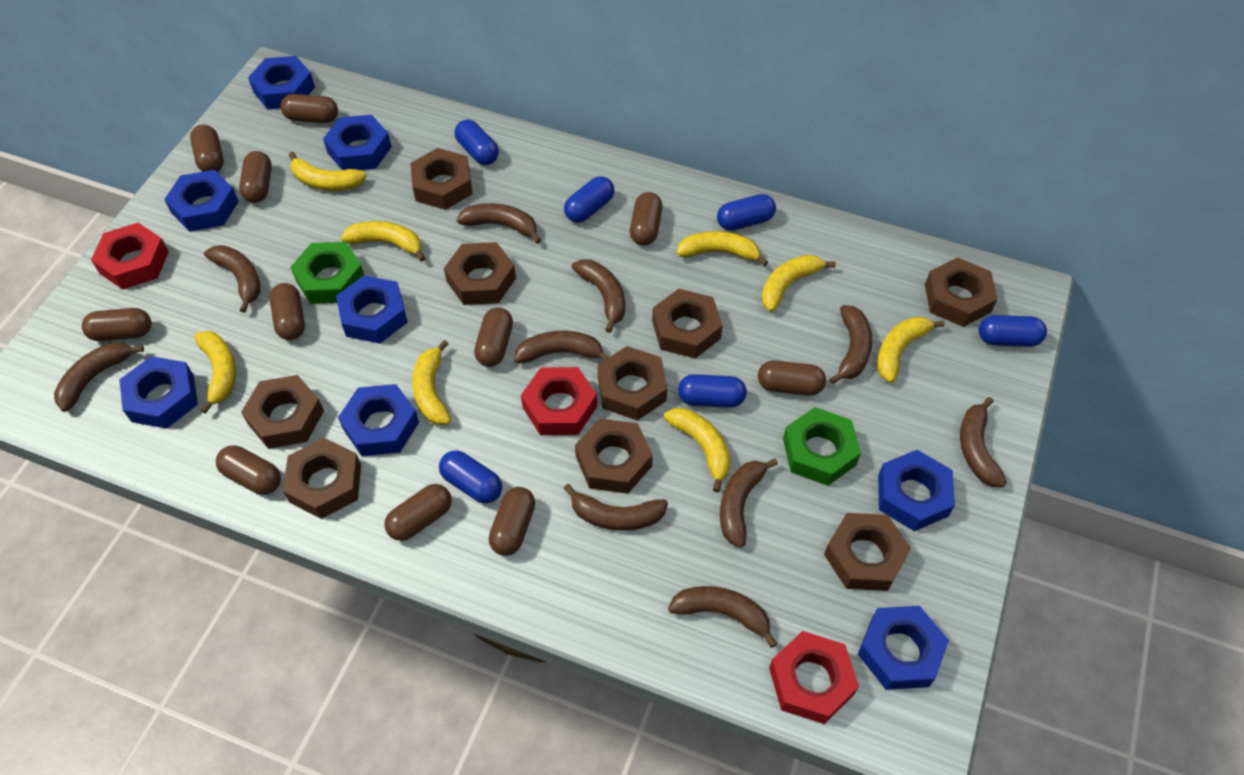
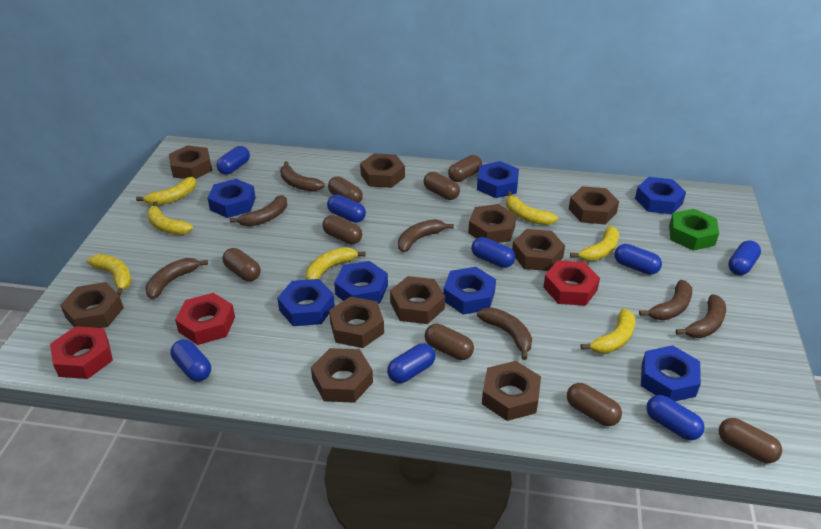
blue capsule: [439,450,502,503] [455,120,499,165] [564,176,614,223] [678,374,747,408] [717,194,776,231] [979,315,1047,347] = 6 -> [171,339,211,382] [216,146,250,175] [327,195,366,223] [387,343,435,383] [471,237,515,268] [614,244,662,275] [646,395,704,440] [728,241,761,275] = 8
blue nut: [119,356,198,429] [164,170,239,232] [248,56,315,110] [323,115,391,170] [336,275,408,344] [338,384,419,456] [858,606,949,690] [878,450,955,531] = 8 -> [208,179,256,218] [277,279,335,326] [334,261,388,304] [443,267,496,314] [477,161,519,198] [635,177,686,214] [641,345,701,401] = 7
brown banana: [54,342,144,412] [204,245,261,313] [456,203,541,244] [514,331,609,364] [563,484,668,531] [572,259,625,333] [668,586,777,648] [720,458,778,547] [830,305,872,384] [960,397,1007,487] = 10 -> [146,258,208,299] [229,195,287,227] [280,161,325,192] [398,219,454,252] [477,307,532,360] [639,280,692,320] [676,294,726,338] = 7
brown capsule: [82,308,151,341] [190,125,224,172] [216,445,281,495] [239,151,272,203] [269,283,305,340] [281,94,338,123] [384,484,452,541] [474,307,513,367] [489,487,535,556] [630,192,662,246] [758,360,826,396] = 11 -> [222,248,261,281] [322,215,362,245] [328,176,363,203] [423,172,460,200] [425,324,474,360] [448,155,482,182] [567,383,622,426] [719,418,782,463] = 8
brown nut: [241,375,324,449] [283,438,361,519] [410,148,473,210] [444,242,516,305] [575,419,653,494] [597,346,667,421] [652,289,723,359] [824,513,911,591] [925,258,998,327] = 9 -> [60,282,124,328] [169,145,212,179] [311,348,373,403] [329,296,384,348] [360,153,405,188] [390,276,445,324] [468,204,516,243] [482,361,541,421] [512,229,565,271] [569,186,619,225] = 10
green nut: [290,242,364,304] [783,407,861,486] = 2 -> [669,209,719,251] = 1
yellow banana: [194,331,236,414] [289,152,367,191] [341,221,425,262] [412,340,451,425] [664,408,731,492] [677,231,768,266] [761,255,836,312] [877,317,945,383] = 8 -> [87,254,132,296] [136,177,197,205] [147,202,193,235] [306,247,366,280] [506,191,558,225] [570,226,619,261] [581,309,635,354] = 7

